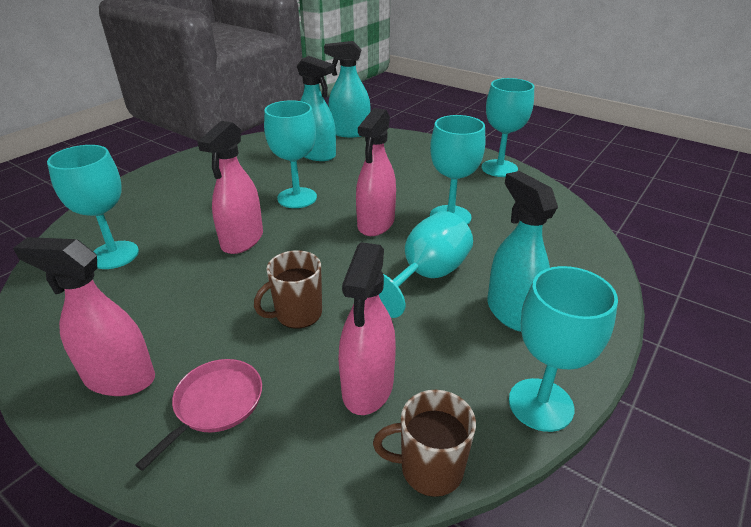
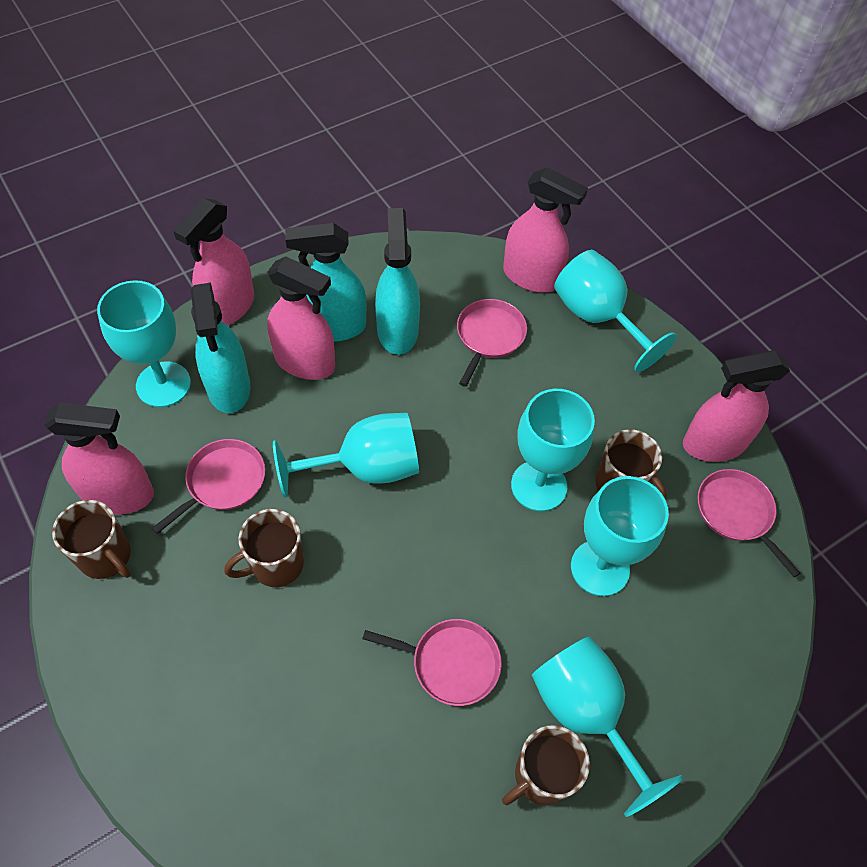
brown mug: [254,250,322,329] [373,390,476,497] = 2 -> [52,500,131,579] [224,509,304,587] [502,725,590,805] [595,429,666,500] = 4
pink pan: [135,359,262,471] = 1 -> [152,439,265,534] [362,619,502,706] [457,299,527,387] [698,469,800,577] = 4
pink spray bottle: [13,237,155,396] [198,121,263,254] [338,242,396,415] [356,108,396,236] = 4 -> [44,402,154,515] [173,198,255,325] [267,256,335,380] [503,167,588,293] [683,350,790,462] = 5

